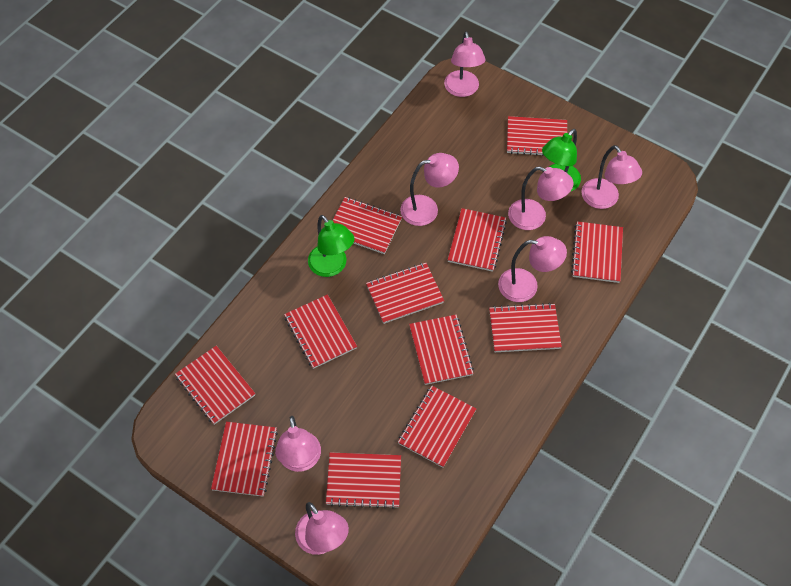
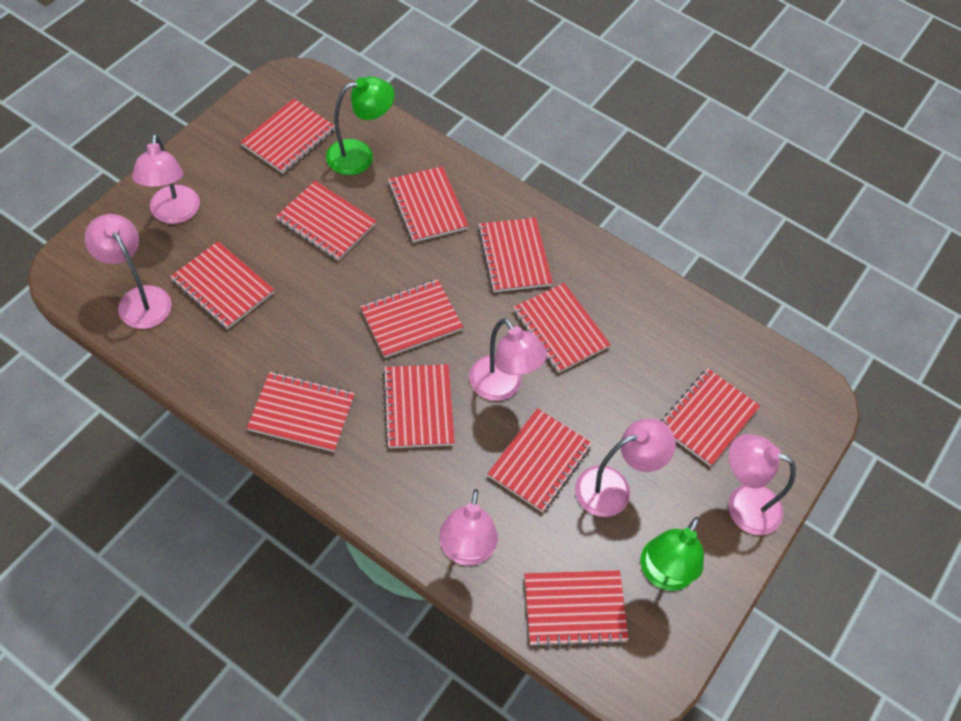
pink lamp: [275,416,321,472] [295,502,349,555] [400,153,459,226] [444,31,486,97] [498,236,567,302] [508,167,574,230] [581,145,642,209] = 7 -> [85,214,172,329] [132,134,200,224] [440,489,498,566] [469,318,547,401] [575,418,676,517] [728,434,796,535] = 6

